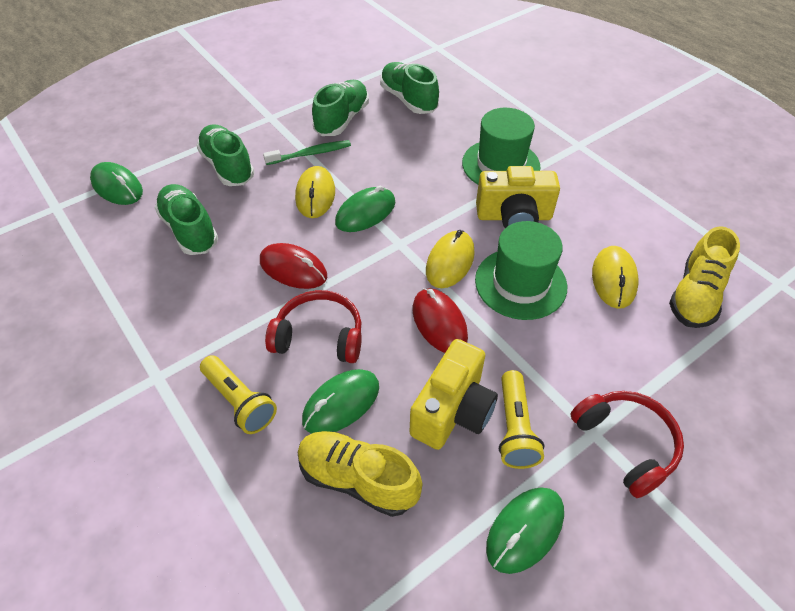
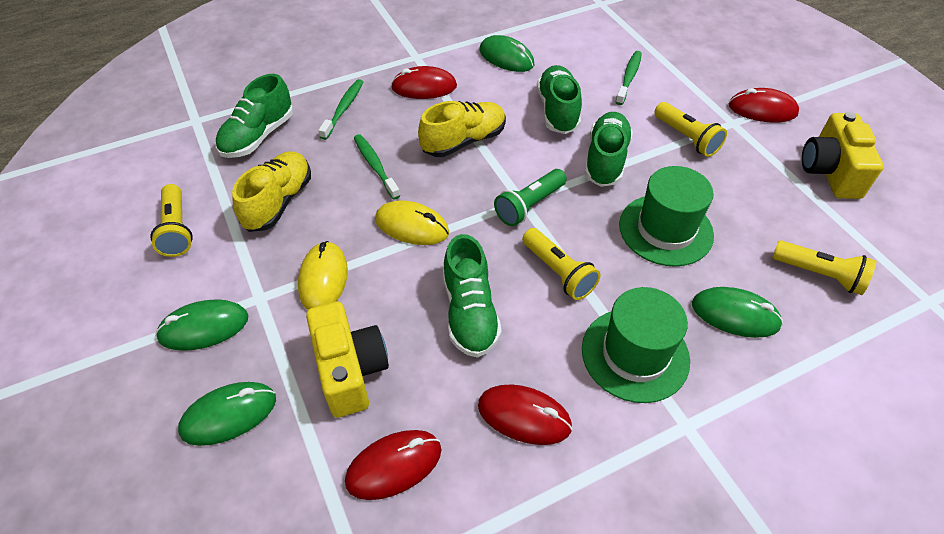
green flashlight: none = 0 -> [494,169,567,226] = 1
green toothbrush: [263,140,351,165] = 1 -> [318,79,363,140] [354,134,400,200] [615,51,642,105] = 3
red headphones: [265,290,362,363] [570,391,684,498] = 2 -> none = 0
red mouse: [260,243,327,289] [412,288,468,353] = 2 -> [345,430,442,500] [391,66,457,99] [478,384,573,445] [729,88,799,123] = 4
yellow flashlight: [200,355,277,434] [499,370,544,469] = 2 -> [150,184,193,257] [522,228,600,300] [654,102,727,157] [772,240,877,295] = 4
yellow mouse: [295,166,335,218] [426,230,475,288] [592,246,639,309] = 3 -> [298,241,348,310] [375,200,449,245] = 2

